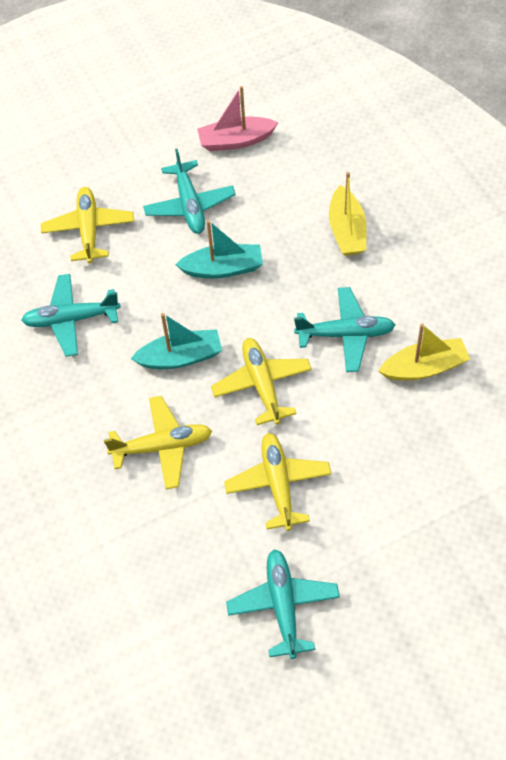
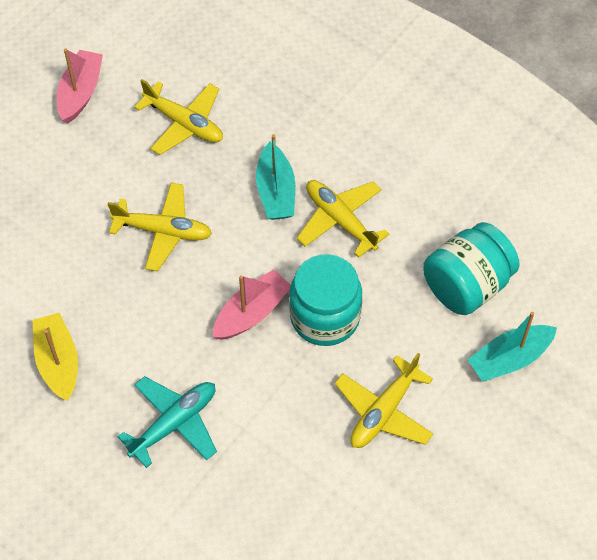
pink boat: [197,86,279,151] = 1 -> [57,48,103,123] [213,269,291,340] = 2
turquoise jar: none = 0 -> [289,254,362,346] [423,222,520,315] = 2
turquoise plane: [21,274,121,357] [143,149,236,234] [226,549,340,659] [294,287,395,372] = 4 -> [117,376,217,468] = 1
yellow boat: [329,172,366,256] [378,324,470,380] = 2 -> [33,313,78,401] = 1

